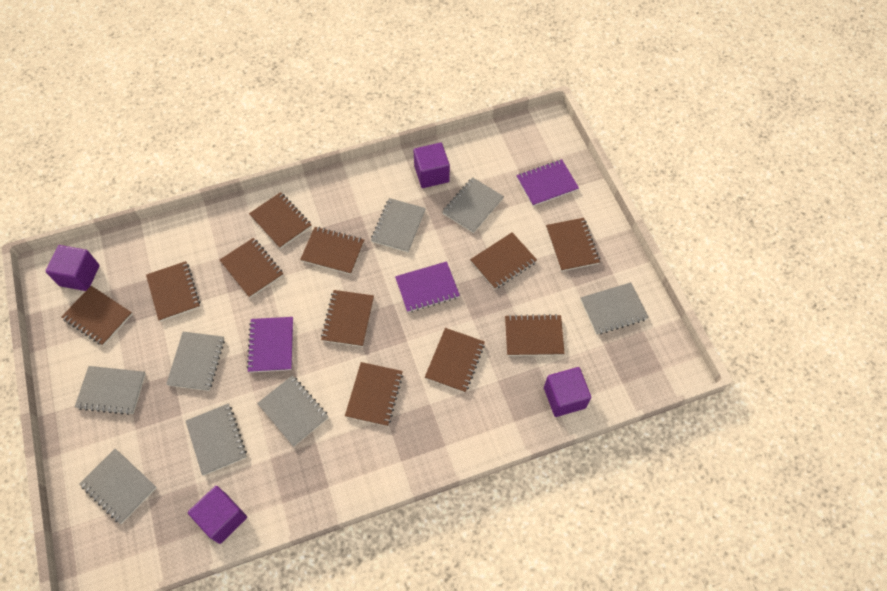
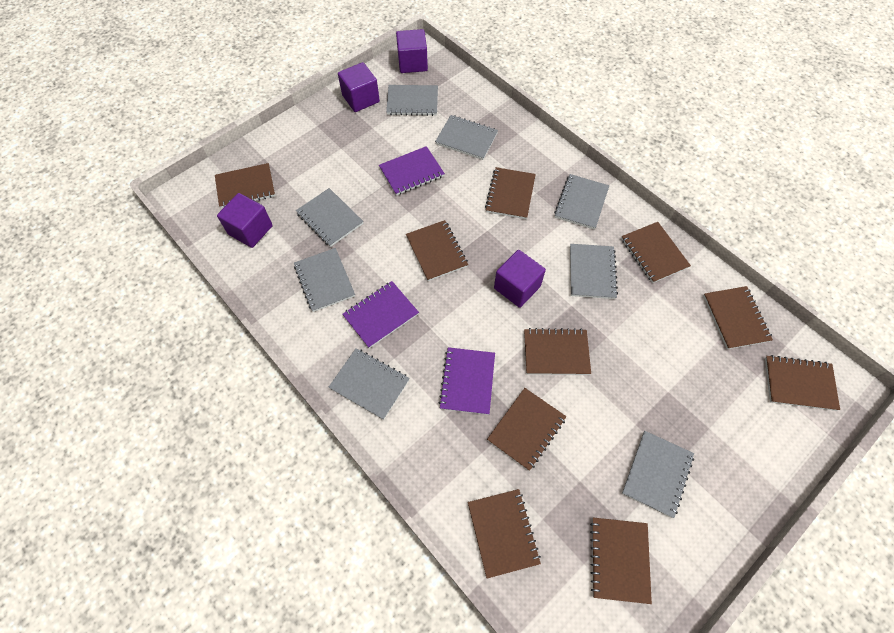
brown notebook: [61,286,132,346] [146,261,200,321] [220,238,284,298] [249,192,312,249] [300,227,364,275] [321,290,374,347] [345,362,403,427] [425,328,485,393] [470,232,537,289] [505,314,565,356] [546,218,600,272] = 11 -> [215,163,275,208] [406,220,468,281] [468,489,541,578] [485,167,536,219] [487,388,567,471] [524,328,591,375] [590,518,652,604] [621,222,691,283] [703,286,773,349] [765,355,840,411] = 10

